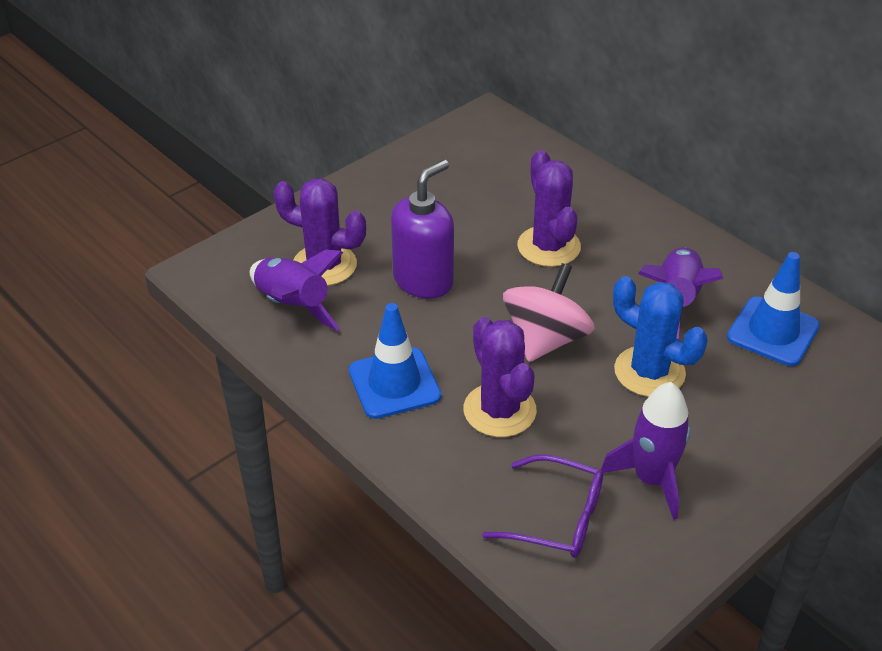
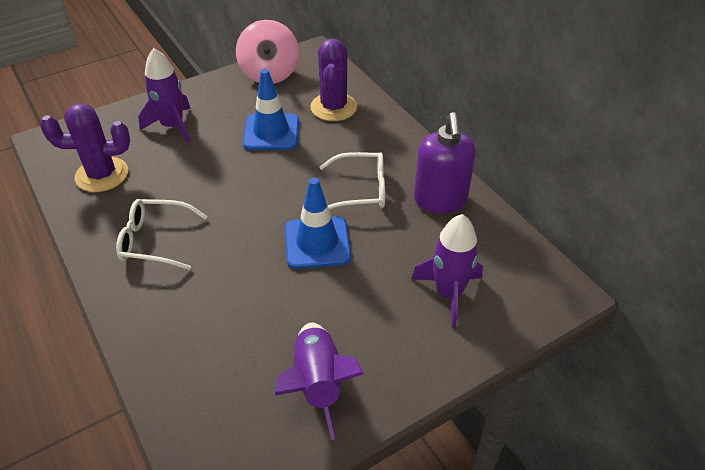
blue cactus: [613,276,708,397] = 1 -> none = 0
purple cactus: [273,178,366,286] [464,317,537,437] [517,150,581,267] = 3 -> [40,103,130,192] [310,38,357,121] = 2
purple glasses: [482,454,603,558] = 1 -> none = 0
white glasses: none = 0 -> [116,199,207,270] [320,152,385,210] = 2

